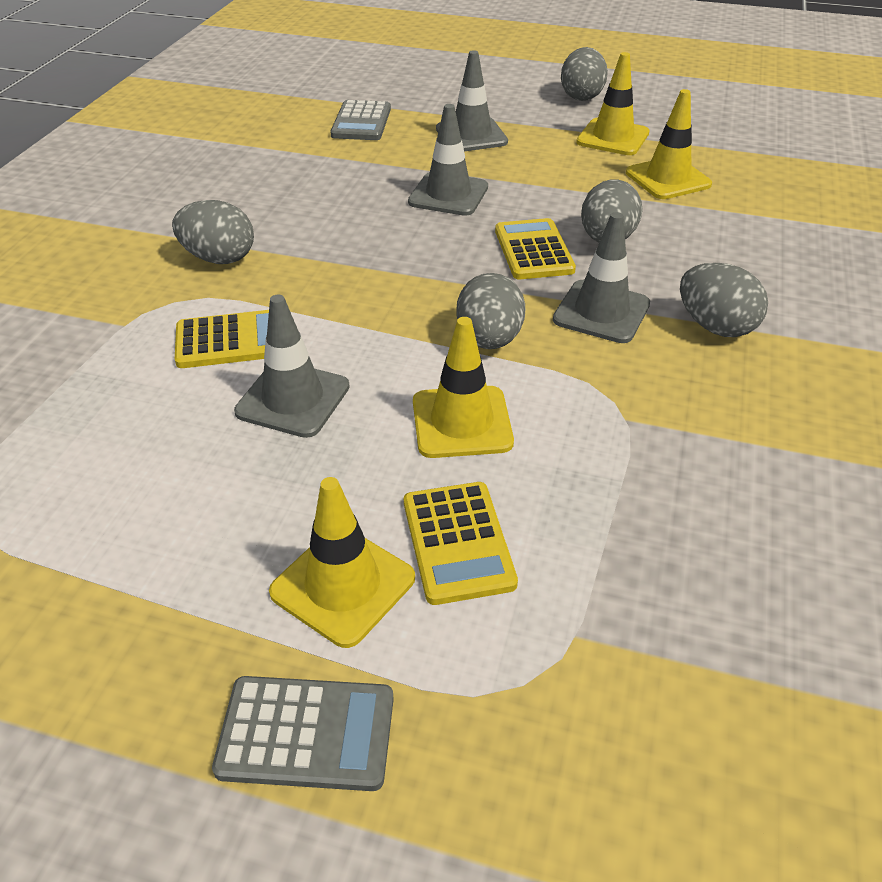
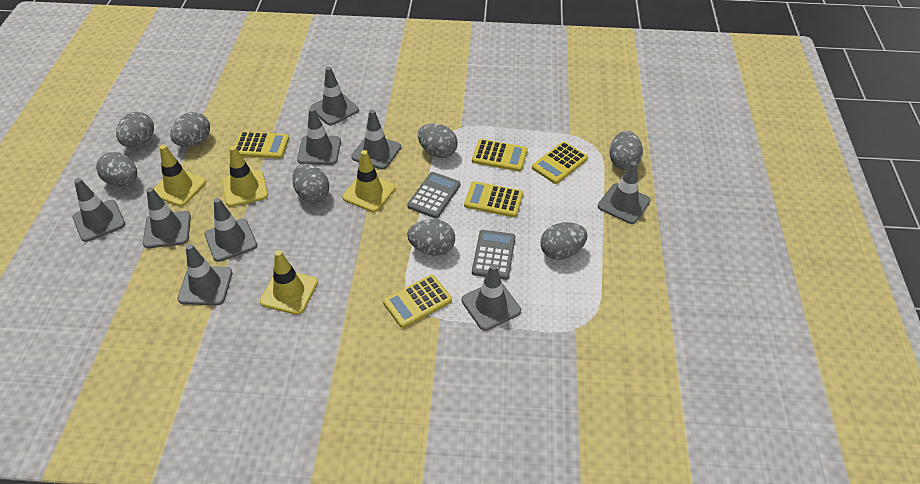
grey egg: [172,200,254,264] [456,273,525,349] [561,47,608,101] [581,180,643,243] [680,263,768,337] = 5 -> [96,152,137,187] [116,112,154,147] [170,112,210,147] [292,164,329,203] [407,219,455,256] [418,123,458,158] [541,222,587,260] [609,131,643,170] = 8
grey traffic cone: [234,295,350,438] [408,104,488,216] [436,50,508,151] [553,212,650,343] = 4 -> [73,178,125,242] [143,187,191,248] [177,244,233,305] [205,198,257,262] [297,108,341,165] [311,67,359,125] [351,110,401,169] [462,264,521,331] [598,161,651,224] = 9
yellow calculator: [175,310,269,368] [404,482,518,605] [495,218,576,279] = 3 -> [235,131,289,159] [383,275,452,328] [464,181,523,217] [472,139,528,172] [532,142,588,184] = 5

